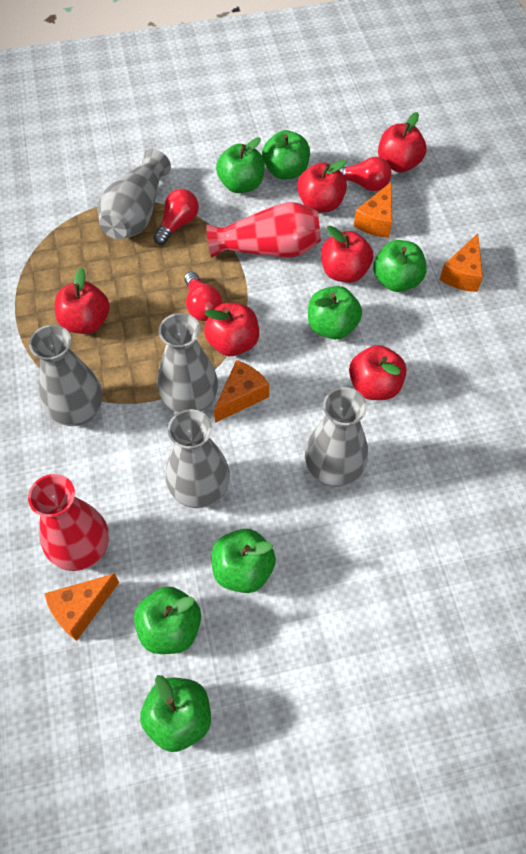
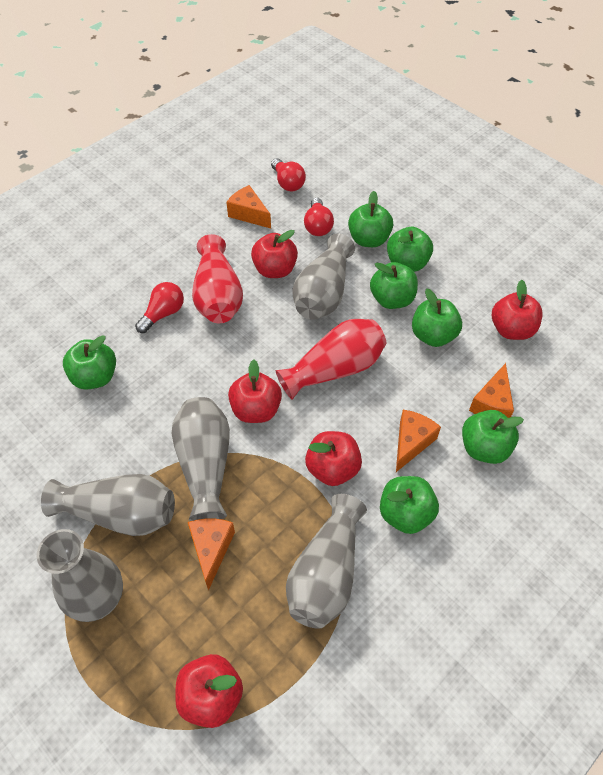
red apple: [55,267,110,334] [204,303,259,356] [297,160,347,212] [321,226,373,283] [349,345,407,400] [378,112,426,173] = 6 -> [175,654,243,728] [228,360,282,423] [251,230,298,278] [305,431,362,486] [492,280,543,340] = 5

